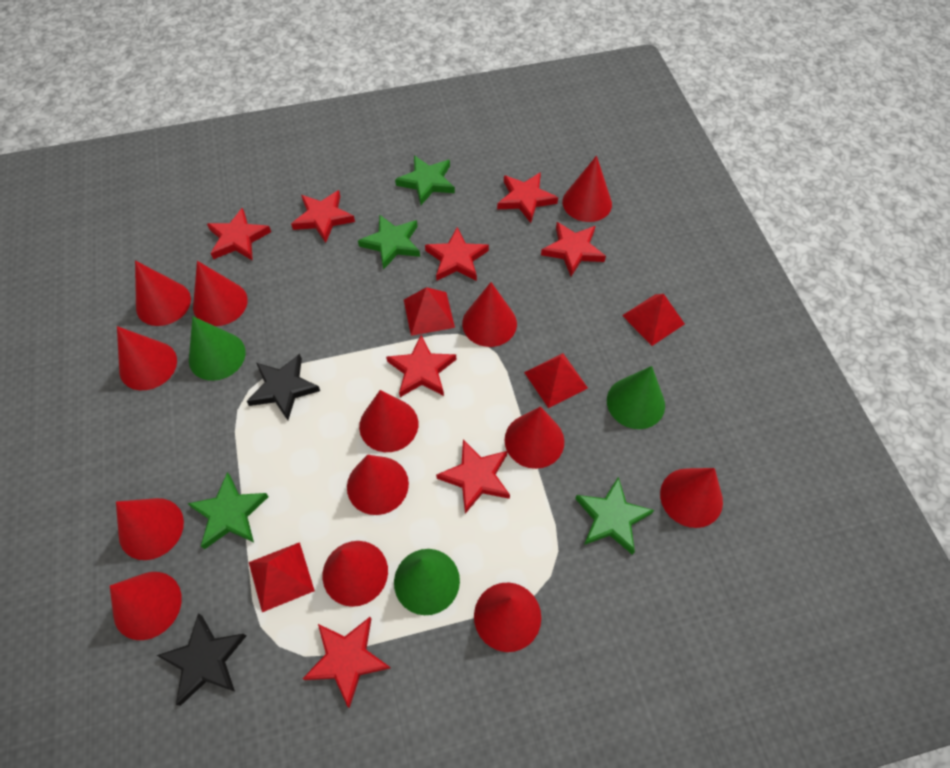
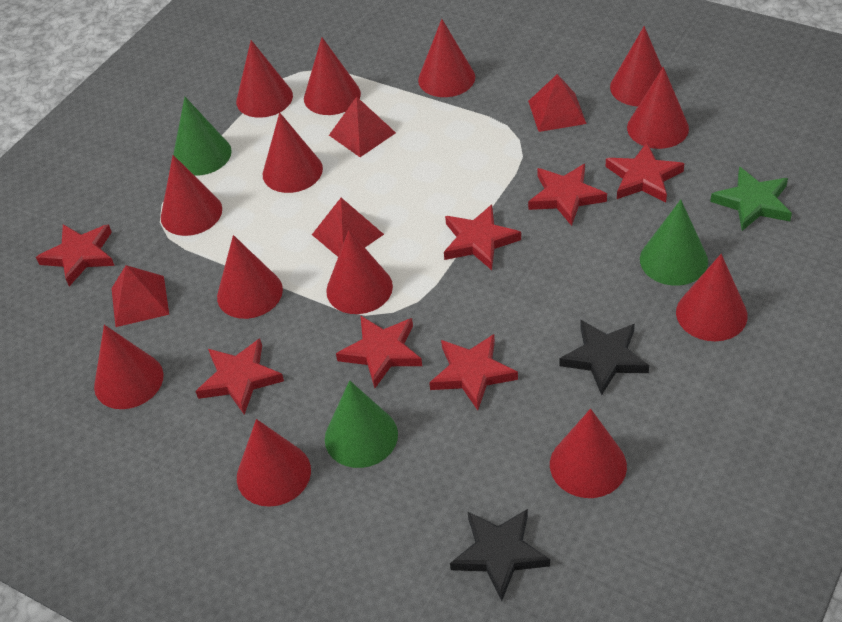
green star: [188,472,269,549] [358,214,420,270] [395,156,455,205] [575,477,654,555] = 4 -> [710,167,792,231] = 1
red star: [207,208,271,261] [291,190,355,243] [302,617,390,708] [386,335,456,397] [425,227,489,281] [436,439,510,514] [497,172,558,223] [541,222,606,276] = 8 -> [36,224,115,286] [195,339,284,415] [336,315,422,388] [429,334,518,410] [444,204,521,270] [528,164,607,226] [606,142,685,203] = 7

